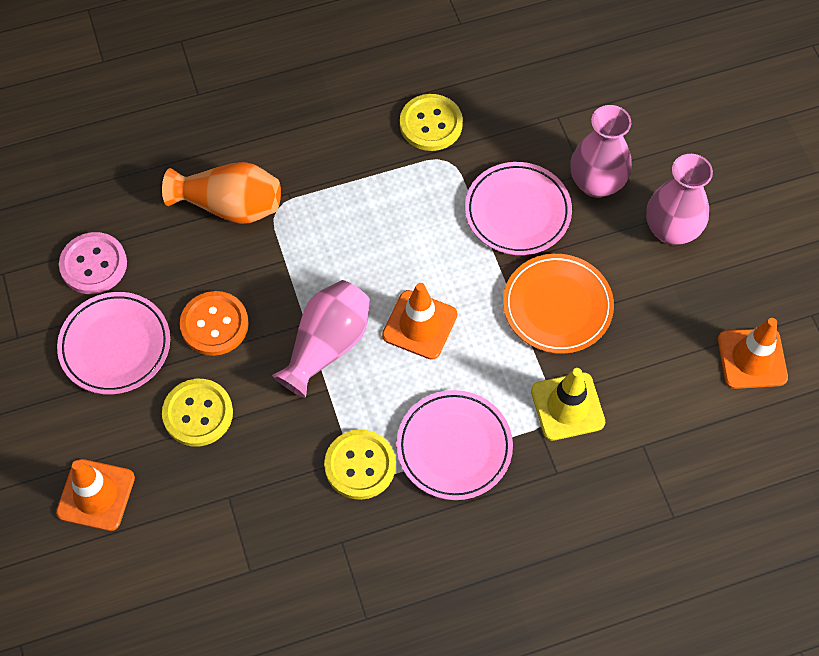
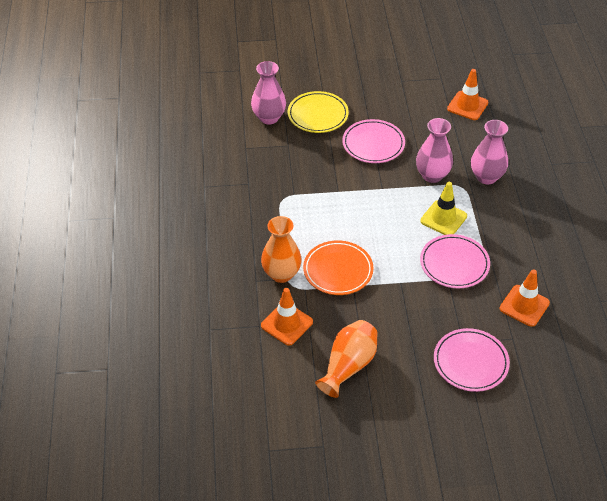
orange button: [180,291,249,356] = 1 -> none = 0
orange vase: [162,162,281,224] = 1 -> [261,216,302,283] [315,320,378,398] = 2
pink button: [59,232,127,294] = 1 -> none = 0
yellow button: [162,379,233,446] [324,429,396,500] [400,94,463,151] = 3 -> none = 0
yellow plate: none = 0 -> [288,91,349,133] = 1

